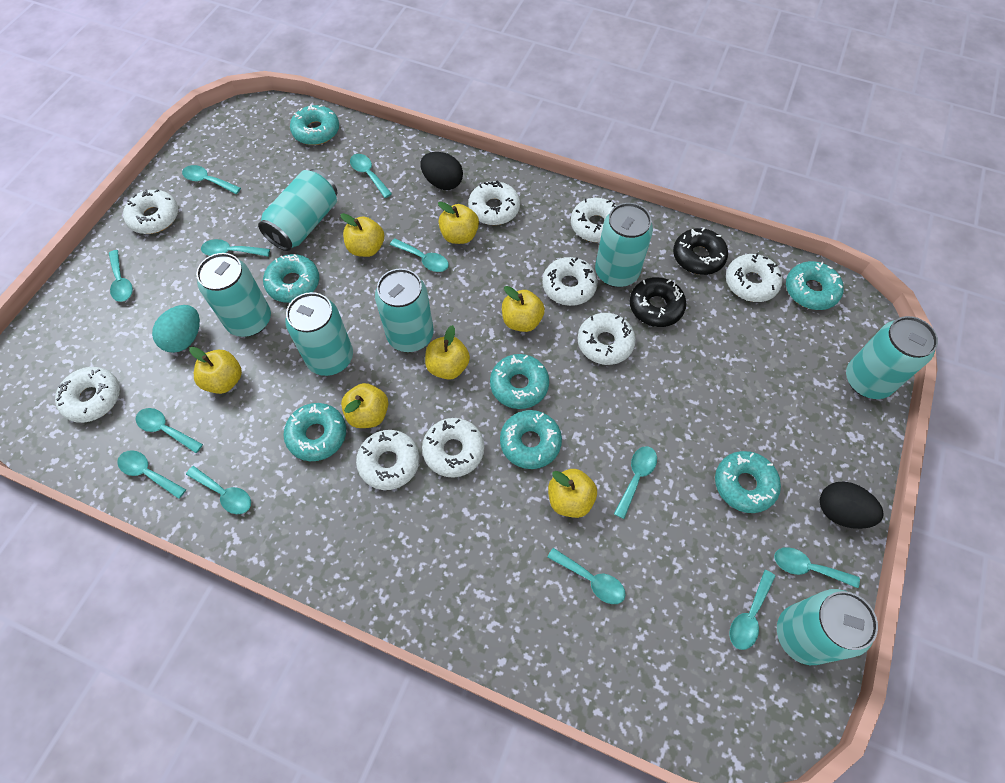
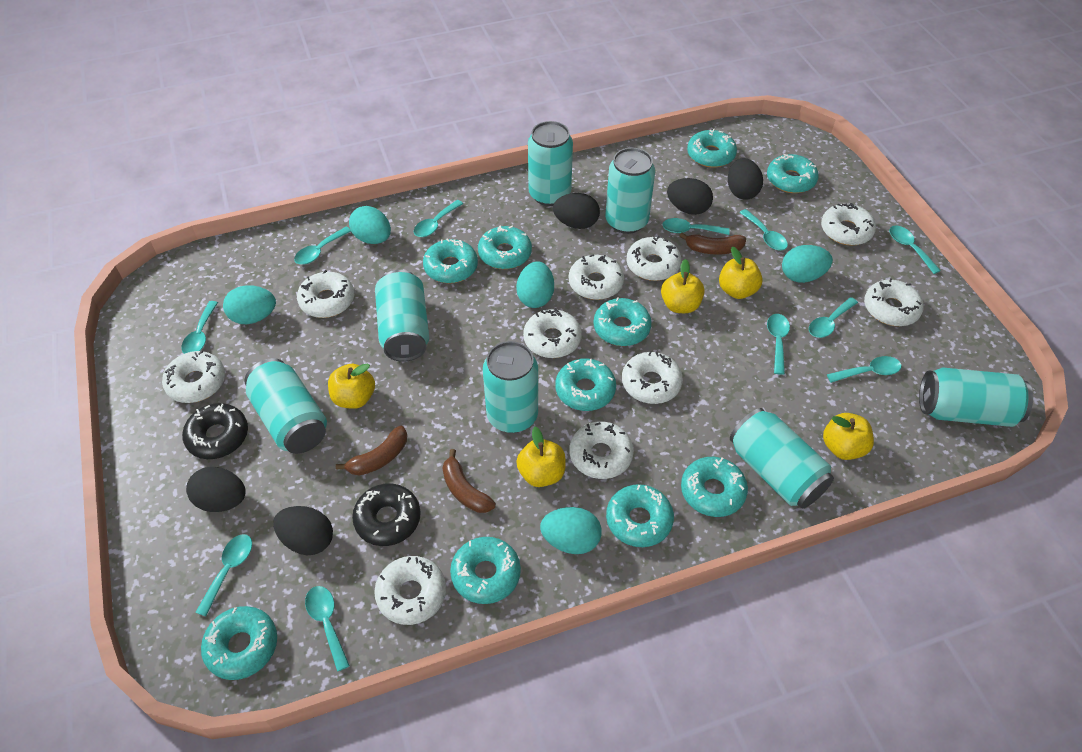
black egg: [420,152,463,190] [820,481,884,529] = 2 -> [186,467,246,512] [273,506,333,555] [553,193,600,229] [667,178,713,215] [728,158,763,200] = 5
brown banana: none = 0 -> [336,426,407,476] [442,449,496,513] [679,233,746,255] = 3
turquoise donut: [263,254,319,303] [283,403,346,461] [290,104,339,145] [490,354,549,409] [500,410,562,469] [715,451,781,513] [786,261,844,310] = 7 -> [201,606,277,680] [423,238,478,283] [450,537,521,604] [478,225,532,269] [555,358,616,411] [594,297,652,346] [606,484,674,547] [681,457,748,517] [687,128,737,168] [767,154,819,193] = 10
turquoise egg: [152,305,200,353] = 1 -> [223,285,276,324] [349,206,391,244] [516,261,554,308] [540,507,602,554] [782,245,833,283] = 5
turquoise spoon: [109,250,133,302] [117,450,186,499] [135,408,203,453] [182,165,241,194] [186,466,251,514] [201,239,270,257] [350,154,392,198] [390,238,449,272] [547,548,626,604] [614,446,657,519] [729,570,775,650] [774,547,860,588] = 12 -> [181,301,218,354] [195,534,252,616] [294,227,351,265] [305,586,350,672] [414,200,463,237] [662,218,730,235] [739,209,788,250] [767,314,790,375] [809,297,858,338] [827,356,902,383] [889,225,941,274] = 11
white donut: [55,367,120,423] [123,189,178,234] [356,430,419,490] [422,418,484,478] [468,181,520,225] [542,257,598,306] [571,198,617,243] [578,313,636,365] [726,253,783,302] = 9 -> [162,350,225,403] [297,270,354,318] [374,556,446,625] [523,309,582,358] [569,254,624,300] [569,422,634,479] [622,351,683,404] [626,236,681,281] [821,203,876,245] [864,278,924,326] = 10
yellow apple: [189,347,242,394] [340,213,384,257] [341,383,388,428] [425,325,470,380] [438,202,479,244] [502,286,545,332] [548,469,597,518] = 7 -> [328,363,375,409] [516,427,566,487] [661,259,705,313] [719,247,763,299] [823,413,874,460] = 5

